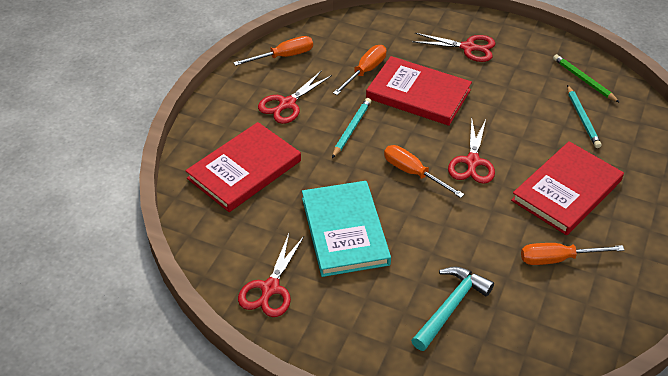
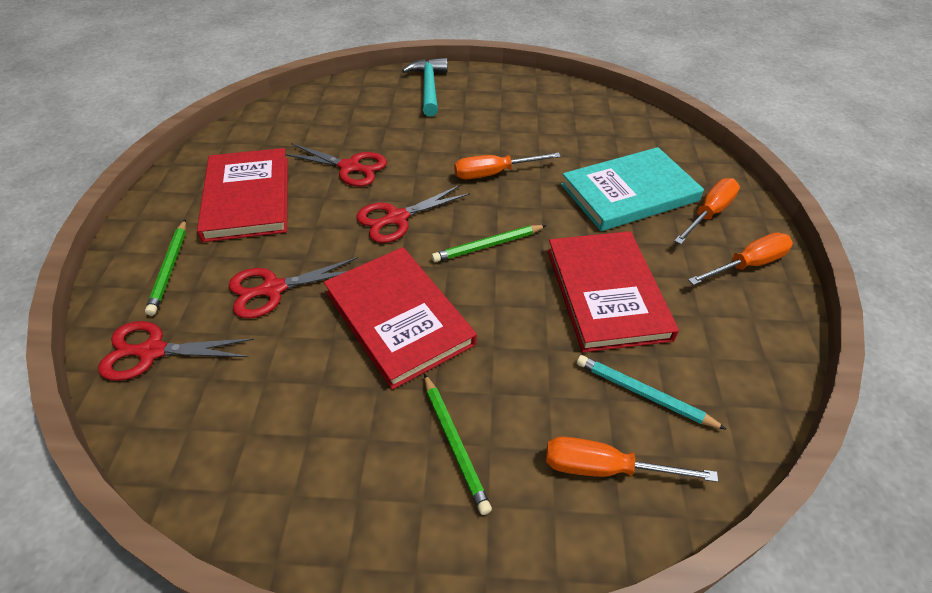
green pencil: [553,54,620,103] = 1 -> [145,219,186,316] [424,374,492,515] [431,225,547,262] = 3
turquoise pencil: [332,98,371,158] [567,85,602,148] = 2 -> [577,355,727,430] = 1

